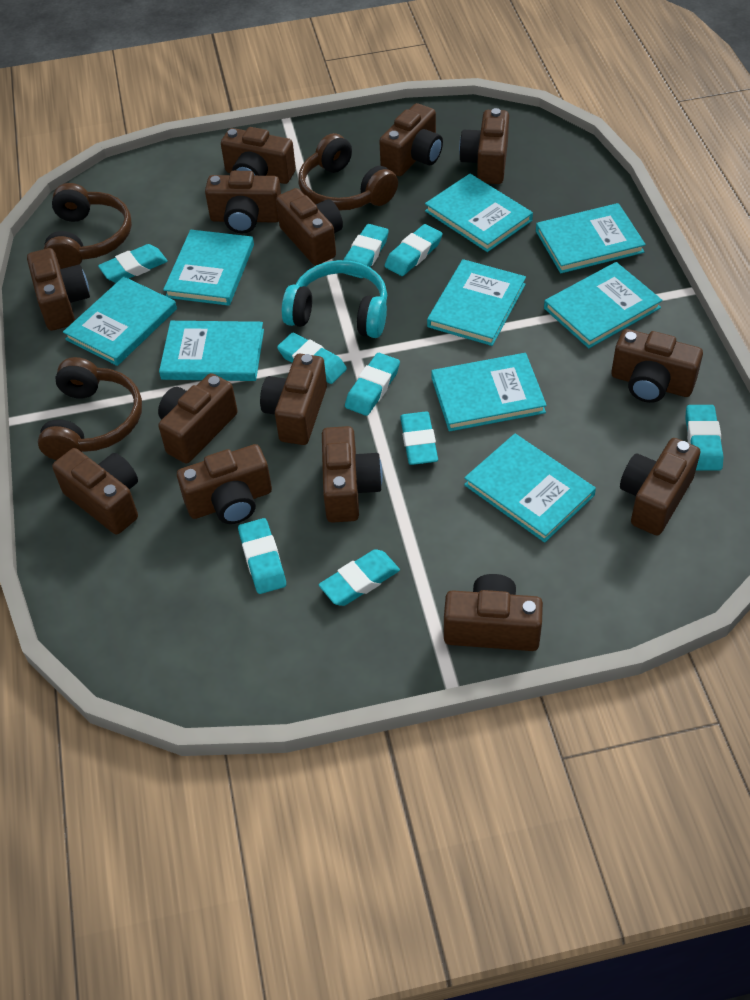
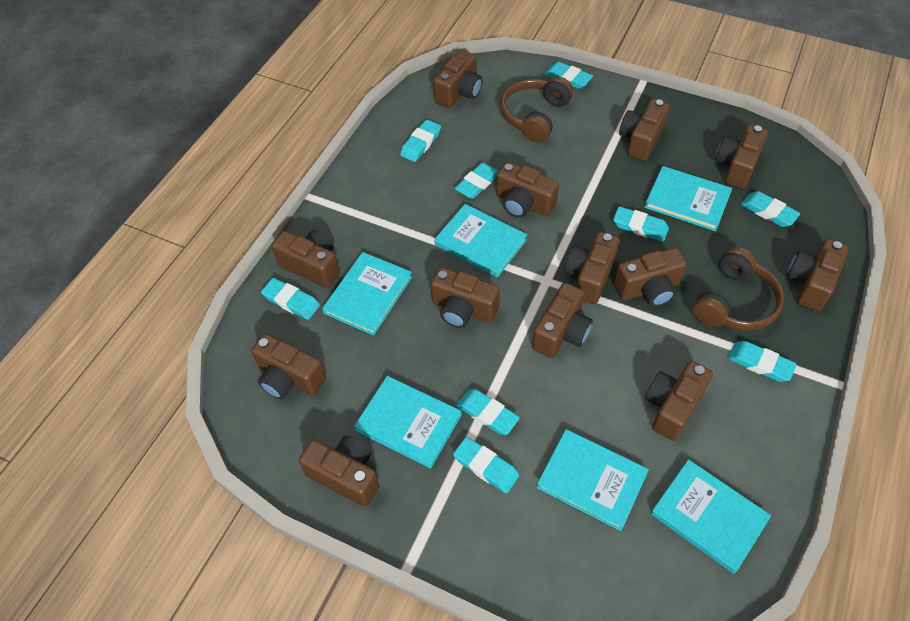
brown camera: [27,248,90,331] [52,448,138,534] [158,373,238,464] [177,444,272,524] [205,171,281,233] [221,127,296,184] [260,354,327,445] [276,188,343,265] [322,426,383,523] [379,103,443,176] [444,574,543,651] [459,108,509,184] [611,329,703,403] [620,438,700,535] = 14 -> [251,333,326,399] [271,230,340,288] [299,435,379,507] [431,267,500,328] [434,50,483,108] [496,162,559,218] [532,283,593,358] [564,232,620,304] [614,248,687,307] [619,99,670,161] [645,361,713,441] [715,124,768,189] [787,239,849,312] = 13
brown headphones: [38,357,142,460] [44,183,132,269] [298,133,398,211] = 3 -> [500,76,573,142] [692,247,784,331] = 2
turquoise book: [63,277,177,366] [159,321,264,381] [163,230,254,306] [425,174,533,252] [427,259,526,346] [432,353,547,432] [464,434,596,543] [536,203,646,273] [544,262,662,348] = 9 -> [322,252,412,336] [354,376,461,469] [434,204,527,277] [536,429,649,531] [645,166,732,231] [651,459,771,573] = 6
turquoise headphones: [282,260,387,338] = 1 -> none = 0

